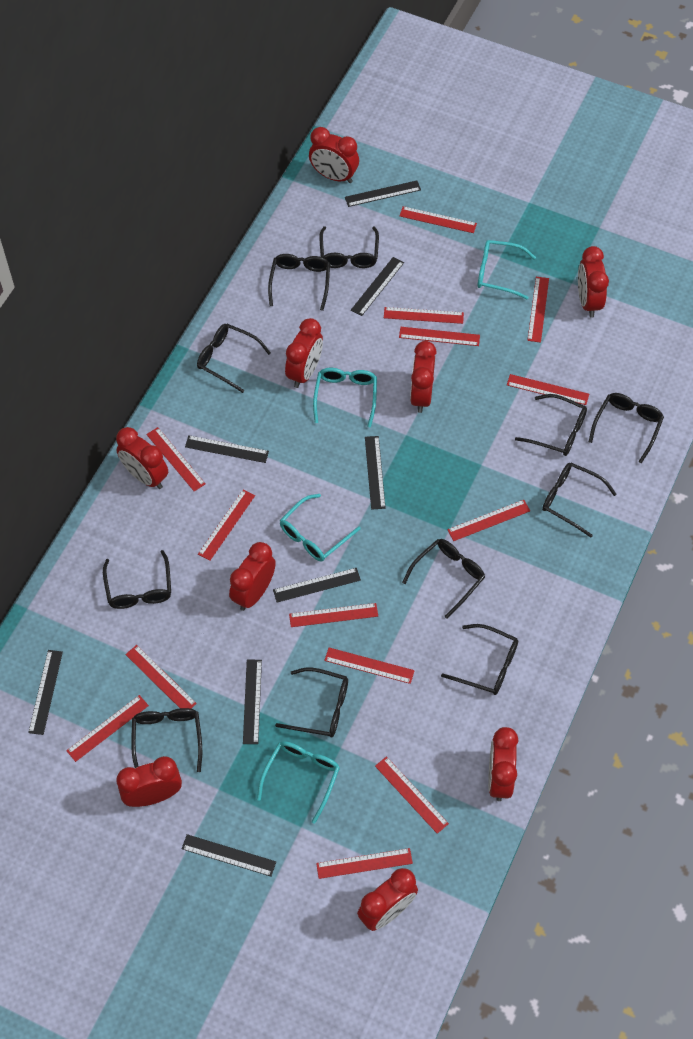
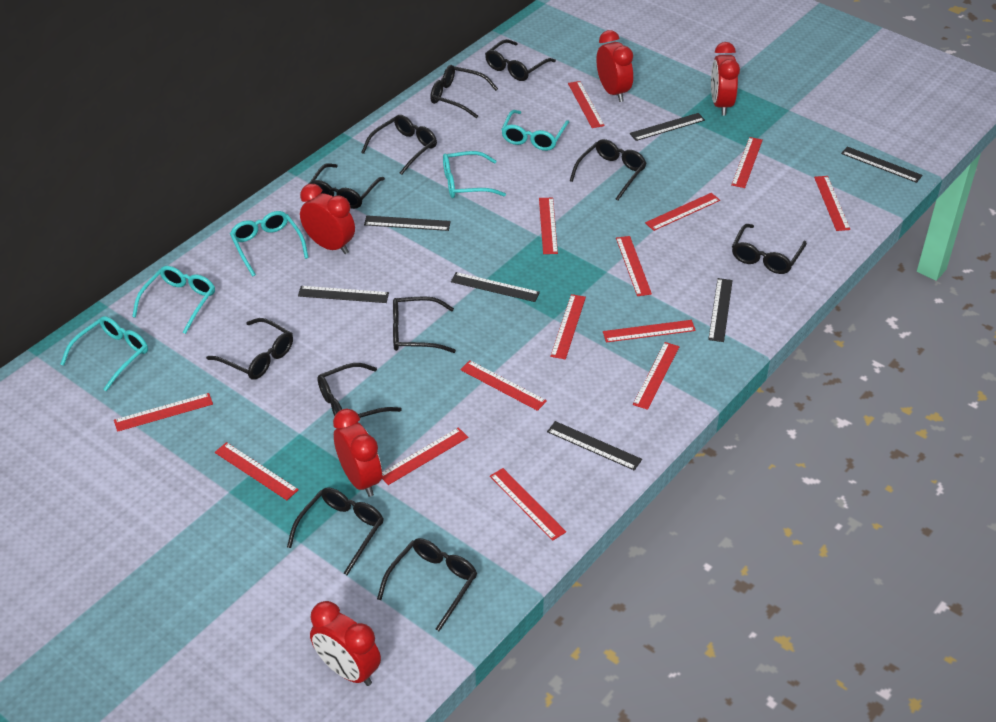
black ruler: [28,650,63,735] [182,834,276,876] [185,435,269,463] [243,660,262,744] [273,568,361,602] [345,180,421,207] [351,257,404,316] [365,436,386,510] = 8 -> [298,286,389,303] [364,215,451,231] [451,272,540,302] [547,421,642,471] [630,113,705,141] [708,278,733,342] [841,146,922,183] = 7
red clock: [116,427,168,489] [116,756,182,807] [229,542,276,611] [285,318,323,388] [309,127,359,183] [357,868,418,931] [410,341,437,413] [488,727,518,801] [578,246,609,318] = 9 -> [300,184,355,254] [310,601,381,686] [333,409,382,497] [596,30,633,102] [711,42,740,116] = 5
turquoise glasses: [257,741,340,824] [280,494,361,562] [313,368,377,428] [477,240,536,299] = 4 -> [60,316,148,391] [132,266,215,334] [230,211,309,276] [443,151,506,198] [501,110,569,151] = 5

